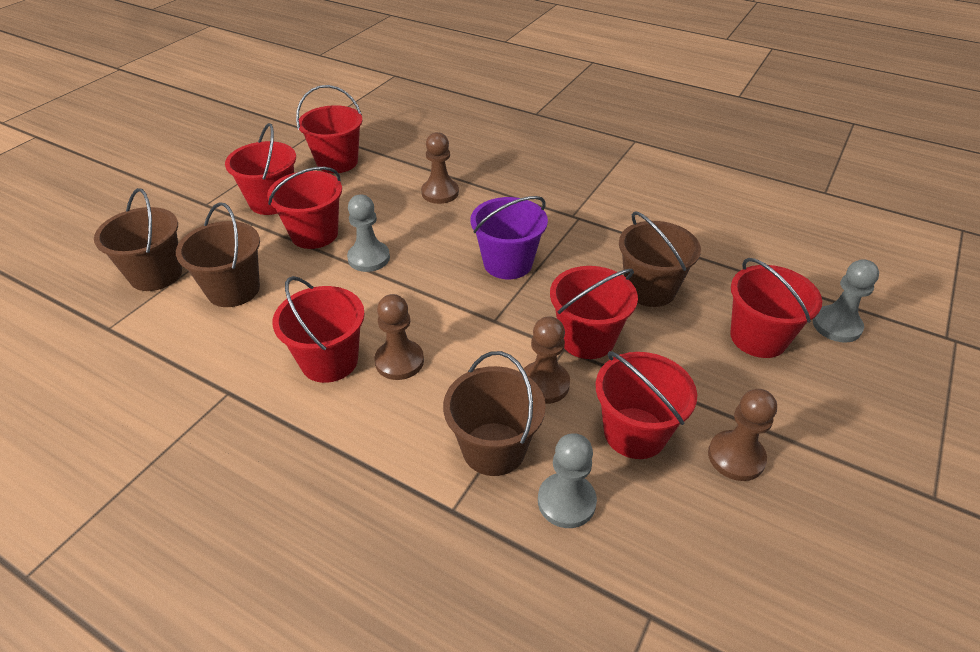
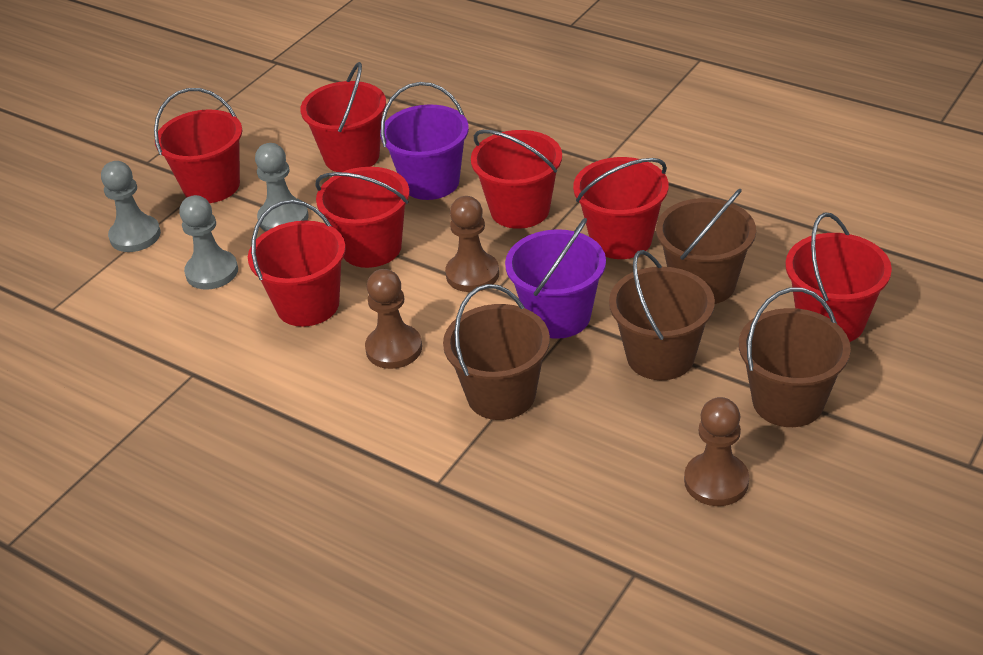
brown pawn: [374,294,424,380] [421,132,459,204] [524,316,570,404] [708,389,777,481] = 4 -> [365,269,422,369] [445,196,499,292] [684,397,749,506] = 3
purple bucket: [471,196,548,279] = 1 -> [380,82,469,200] [505,218,606,339] = 2

